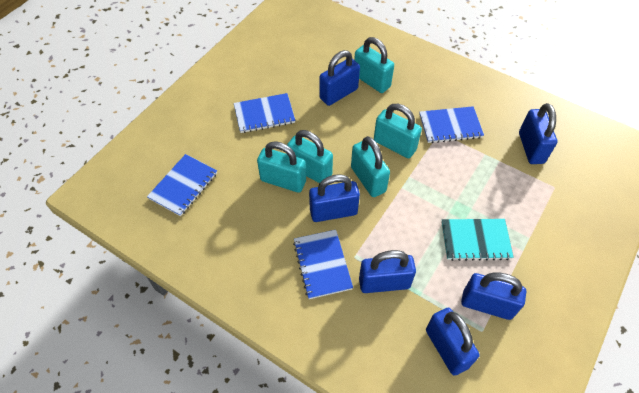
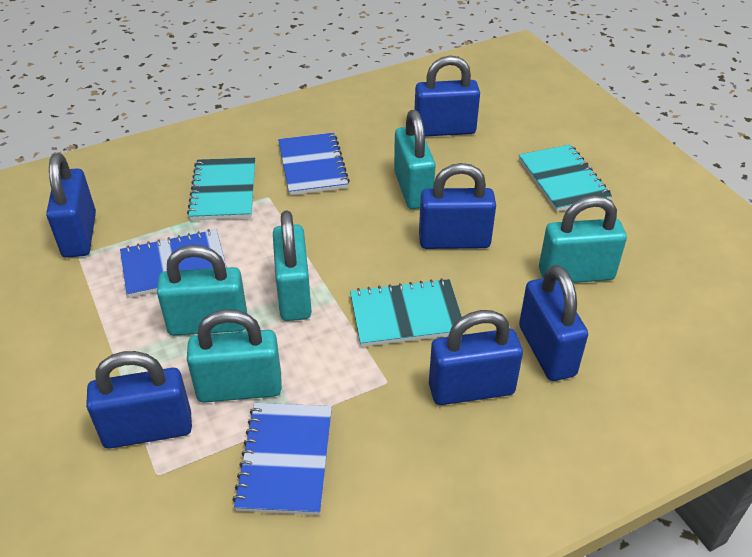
blue notebook: [147,154,217,217] [234,93,295,133] [293,230,353,299] [419,106,484,143] = 4 -> [120,229,227,298] [232,403,332,515] [278,133,350,195] = 3
turquoise notebook: [441,219,514,261] = 1 -> [187,157,255,220] [350,278,465,347] [519,144,612,212] = 3

